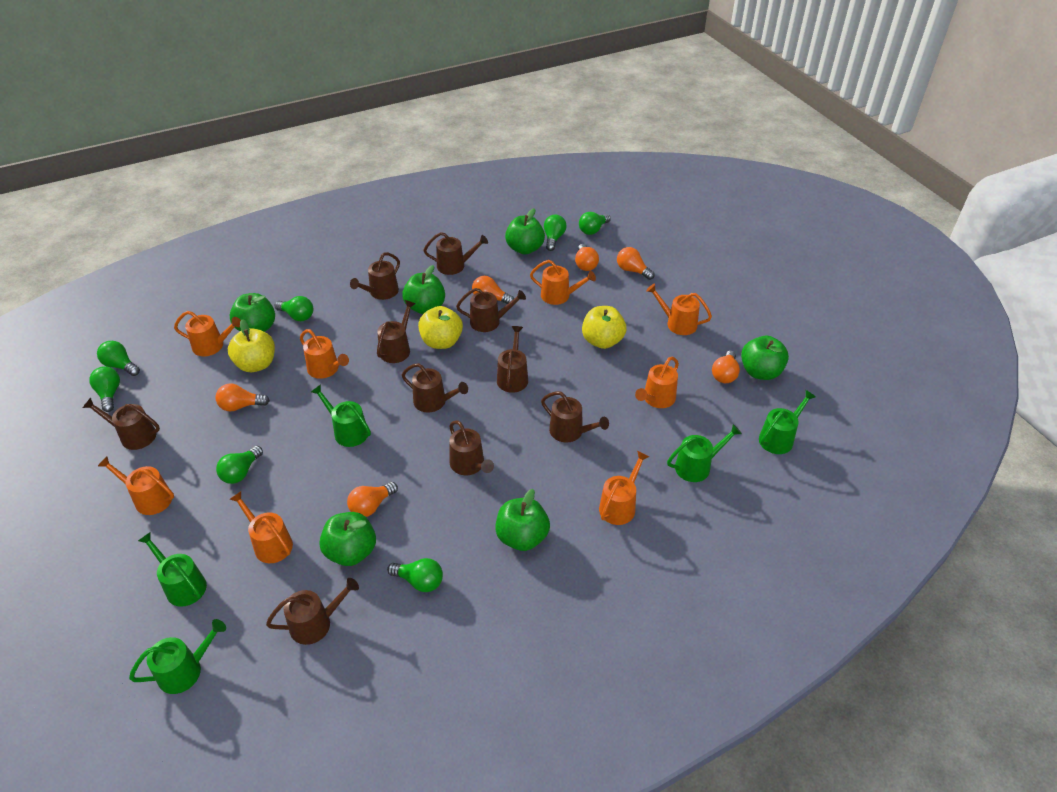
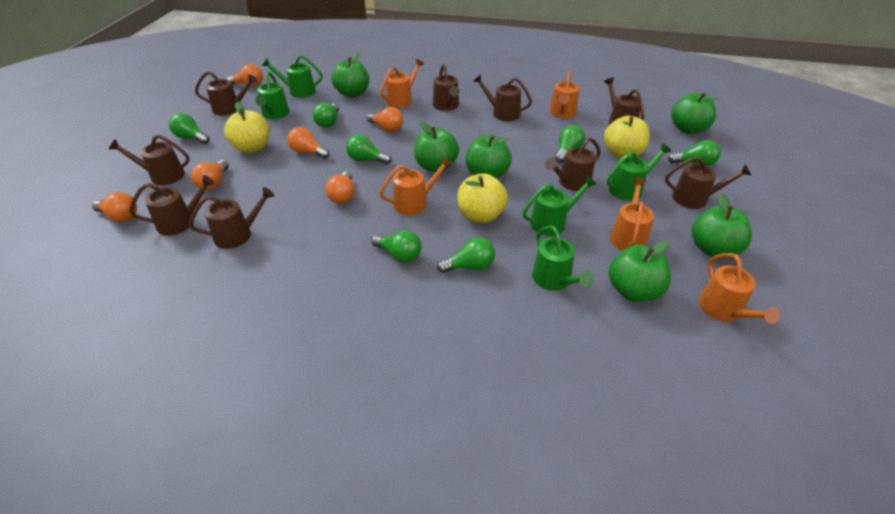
brown watering can: [83,398,160,450] [266,578,359,645] [350,252,400,300] [377,300,415,363] [402,363,468,413] [423,232,488,275] [449,420,494,475] [456,288,526,332] [497,326,528,393] [541,392,609,442] = 10 -> [109,135,190,185] [129,175,215,235] [189,187,274,249] [195,71,257,116] [433,64,459,111] [474,74,532,121] [545,137,601,191] [604,77,644,125] [665,156,751,209] = 9
orange watering can: [98,456,174,515] [174,311,241,356] [229,491,293,563] [300,329,349,379] [530,260,596,305] [599,451,650,525] [635,357,679,408] [646,284,712,335] = 8 -> [379,156,452,215] [380,58,424,108] [550,70,579,118] [610,178,654,251] [698,253,780,324] = 5

